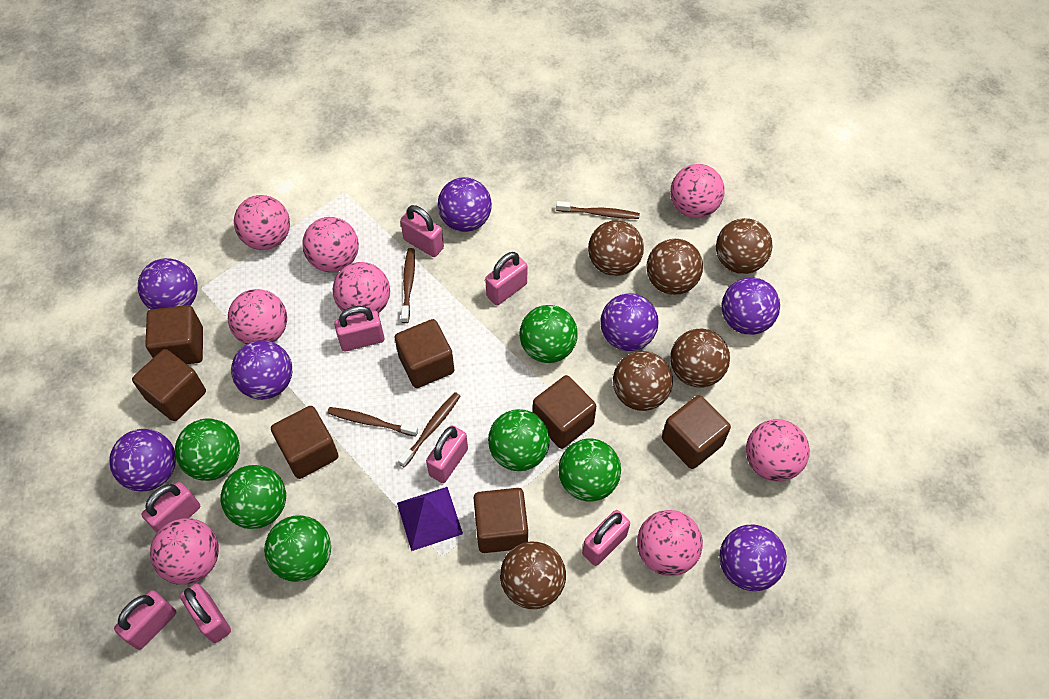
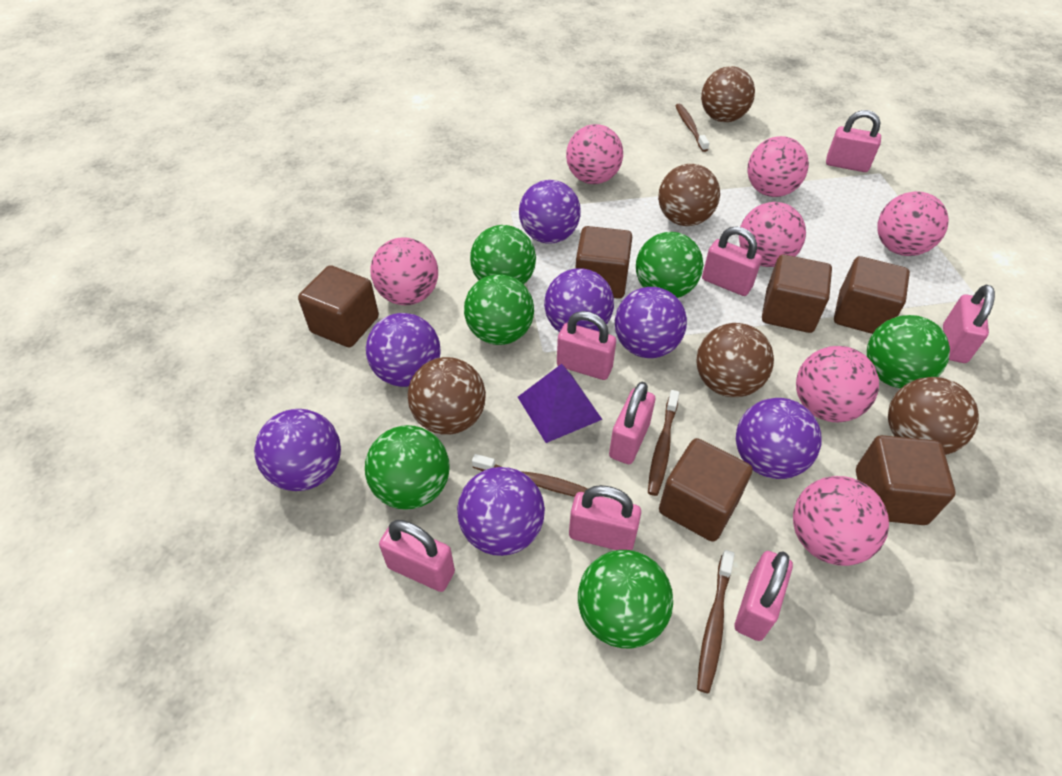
brown ball: [500,542,566,609] [588,220,644,276] [613,351,673,411] [646,239,703,295] [670,329,730,388] [716,218,773,274] = 6 -> [408,357,486,435] [658,164,720,226] [696,323,774,397] [701,66,755,122] [888,377,979,455] = 5
brown cube: [132,349,206,421] [145,305,203,364] [271,406,339,479] [394,319,454,388] [474,488,528,553] [533,375,596,449] [662,395,731,469] = 7 -> [298,265,379,347] [575,226,632,299] [659,438,753,542] [762,255,832,333] [834,256,910,334] [856,435,955,525] = 6
pink ball: [150,518,219,585] [228,289,287,344] [234,195,290,250] [302,217,359,272] [333,262,390,316] [637,510,703,576] [670,164,725,218] [746,419,810,482] = 8 -> [371,237,438,305] [566,124,623,184] [739,202,806,267] [747,136,809,197] [793,476,889,566] [796,346,879,423] [877,191,949,256] = 7

